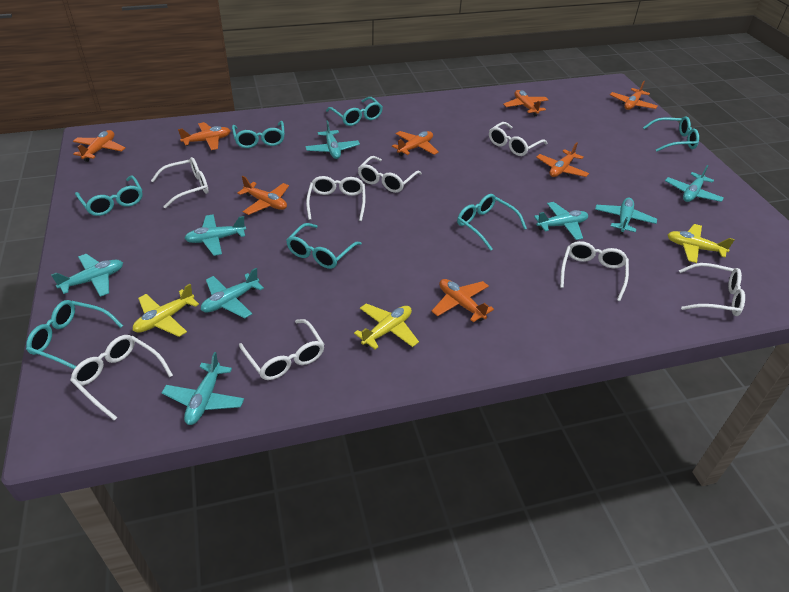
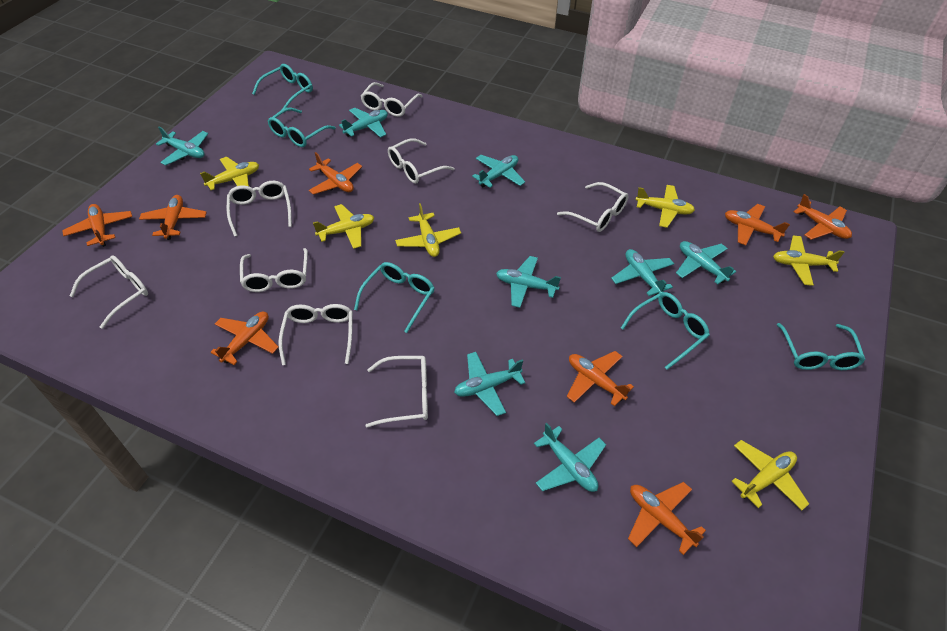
turquoise glasses: [26,300,123,369] [75,175,143,216] [232,121,285,148] [286,223,362,269] [326,97,383,126] [457,194,527,251] [643,116,699,152] = 7 -> [252,64,313,110] [268,107,336,147] [354,262,435,333] [621,292,710,370] [777,323,865,370] = 5
yellow plane: [133,284,199,337] [354,303,419,350] [667,224,735,263] = 3 -> [200,157,259,190] [313,204,374,249] [395,203,461,257] [635,185,695,228] [731,440,809,510] [773,236,844,286] = 6

